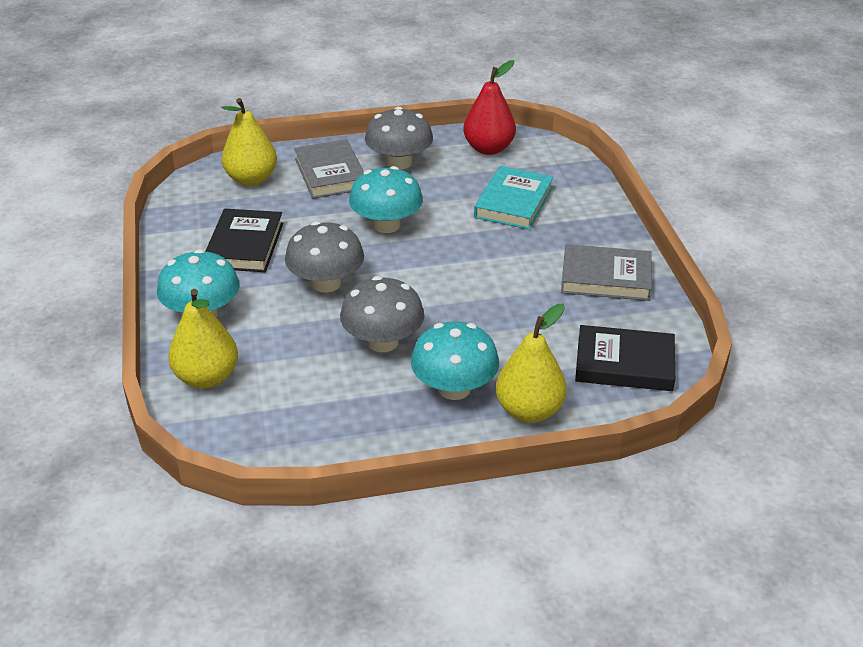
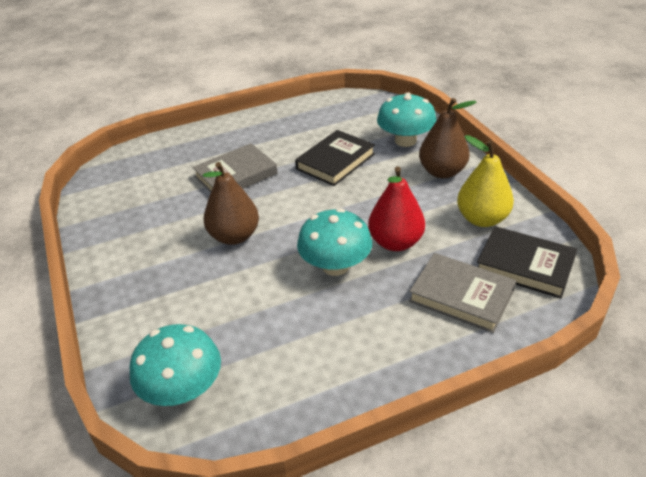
brown pear: none = 0 -> [202,162,259,245] [419,98,476,178] = 2
grey mushroom: [285,221,364,293] [340,276,424,352] [365,107,433,170] = 3 -> none = 0
turquoise book: [474,166,554,230] = 1 -> none = 0
yellow pear: [168,289,238,388] [221,98,277,186] [496,304,567,423] = 3 -> [457,135,514,227] = 1

